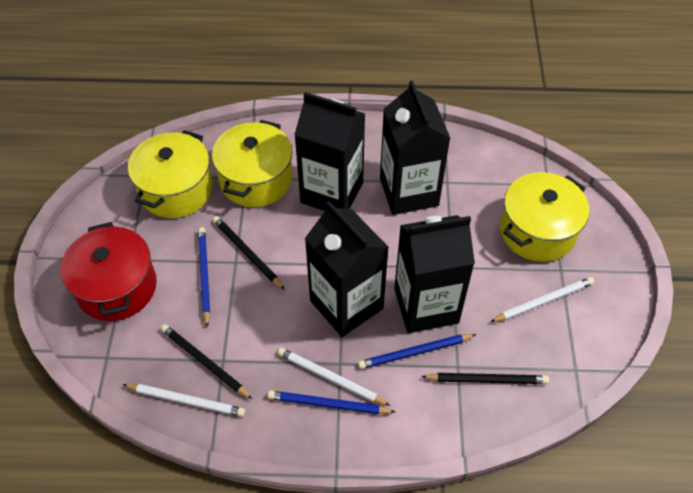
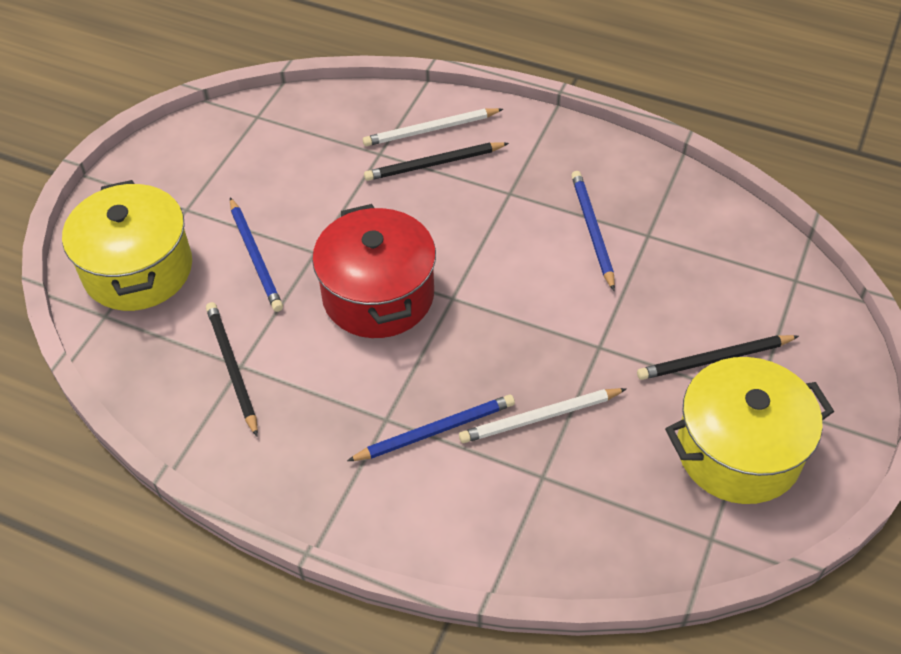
black carton: [294,92,365,211] [305,201,389,337] [380,80,450,215] [394,215,475,333] = 4 -> none = 0
white pencil: [122,384,245,417] [278,348,391,406] [490,277,594,322] = 3 -> [363,108,503,146] [459,388,626,443] = 2
yellow pot: [128,130,213,218] [212,120,292,207] [500,172,589,262] = 3 -> [62,180,192,311] [665,357,834,504] = 2

